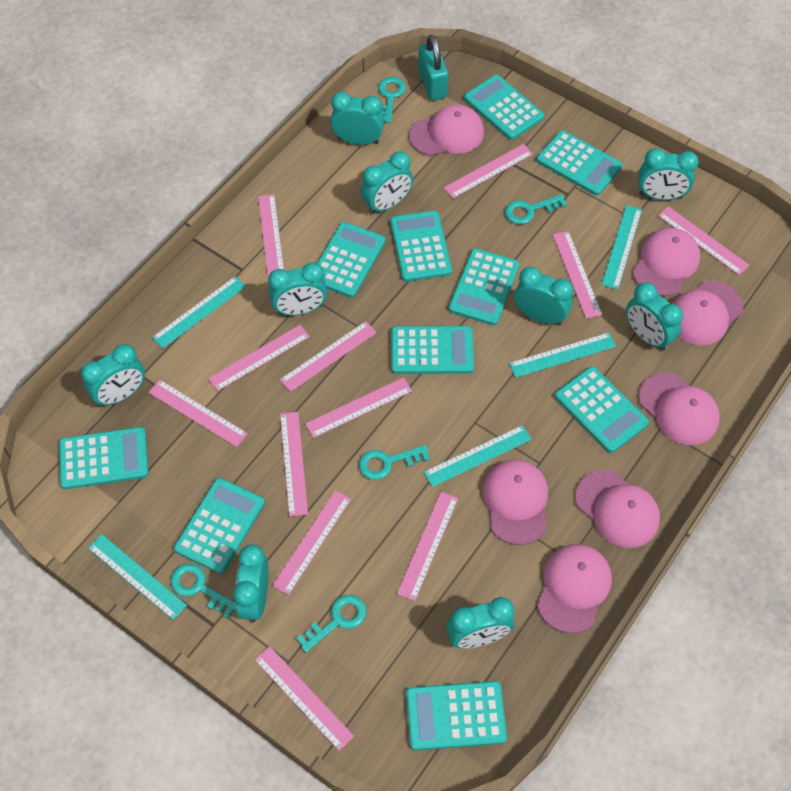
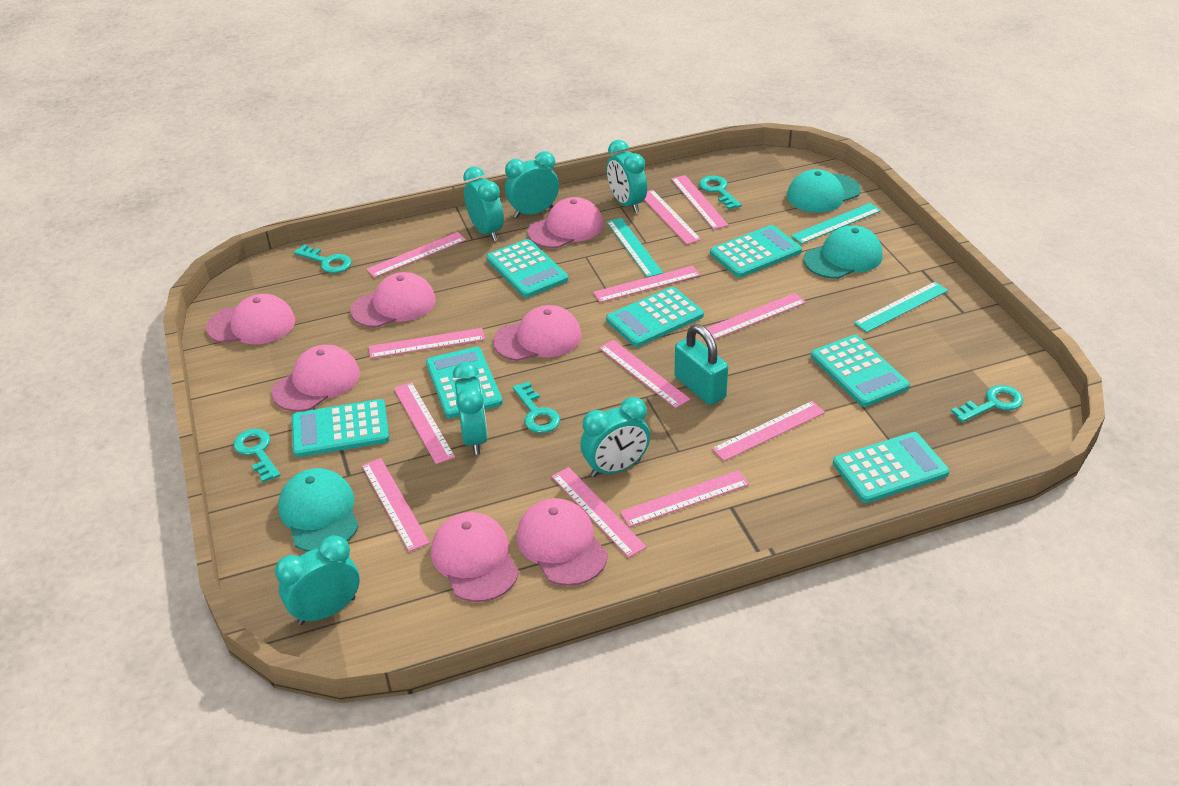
turquoise calculator: [59,427,149,489] [174,478,265,574] [317,222,386,298] [390,211,452,282] [391,326,474,374] [406,681,507,750] [449,248,520,325] [464,75,544,140] [536,130,623,196] [555,366,649,453] = 10 -> [292,399,389,457] [426,347,503,418] [486,239,568,298] [606,287,704,347] [710,225,802,278] [811,335,910,407] [833,432,949,503] = 7
turquoise cap: none = 0 -> [278,468,359,552] [787,169,861,213] [804,225,883,279] = 3
turquoise clock: [81,344,145,407] [233,545,268,623] [268,262,327,316] [331,92,384,145] [361,151,413,214] [446,597,515,648] [514,267,573,325] [626,282,683,351] [639,148,699,200] = 9 -> [275,535,360,625] [453,362,488,455] [463,167,504,241] [505,151,559,218] [580,397,650,477] [607,140,647,213] = 6
turquoise ruler: [88,534,187,620] [152,276,246,348] [424,425,532,487] [509,332,616,378] [602,205,642,290] = 5 -> [607,218,663,278] [791,203,881,244] [854,282,948,332] = 3

